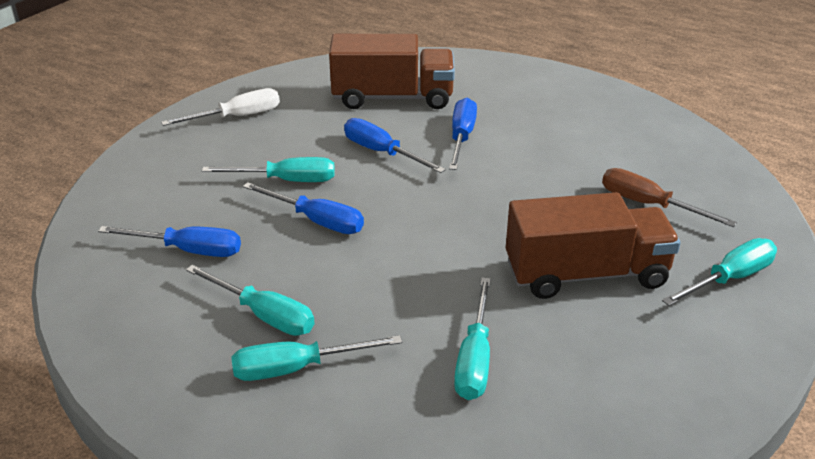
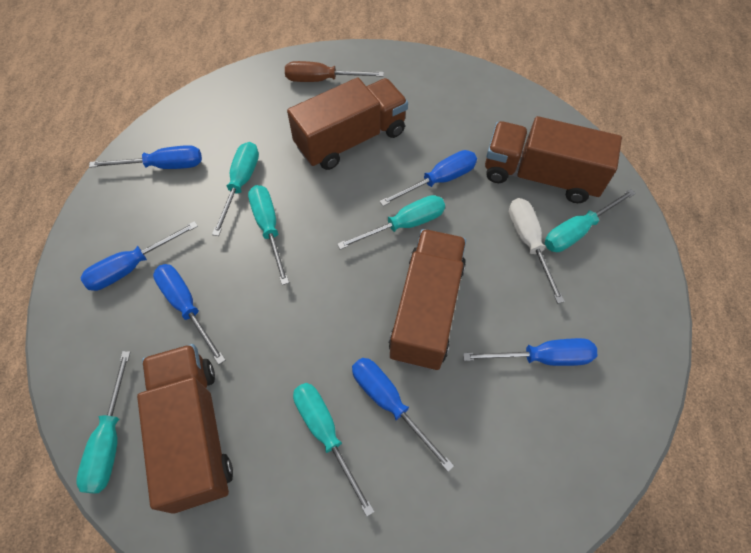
blue screwdriver: [98,226,241,257] [243,182,364,234] [344,118,446,173] [449,98,477,170] = 4 -> [81,221,198,291] [89,145,202,169] [153,264,225,365] [352,358,454,472] [379,150,477,206] [463,338,597,366] = 6
brown truck: [329,34,455,109] [506,192,680,299] = 2 -> [137,344,233,514] [287,77,408,170] [389,229,466,370] [485,116,622,203] = 4
turquoise screwdriver: [186,265,314,336] [202,157,335,182] [232,335,402,381] [454,278,491,400] [662,238,777,306] = 5 -> [76,351,131,493] [212,142,259,236] [248,185,289,285] [293,383,374,516] [337,195,445,250] [545,189,636,252] = 6

